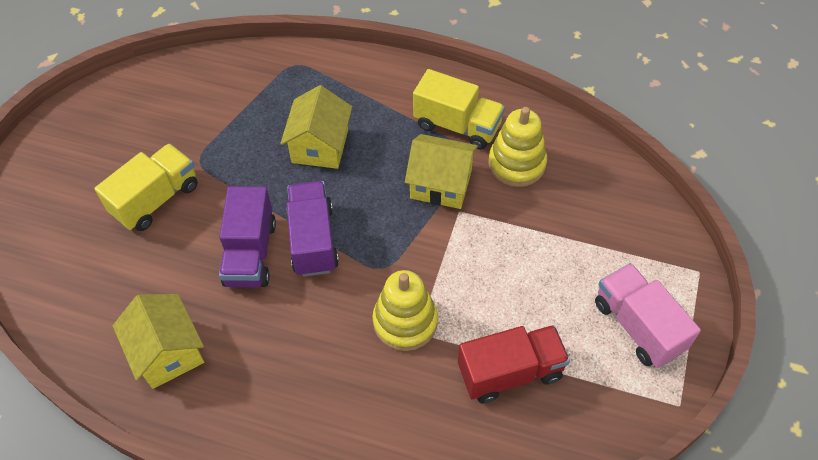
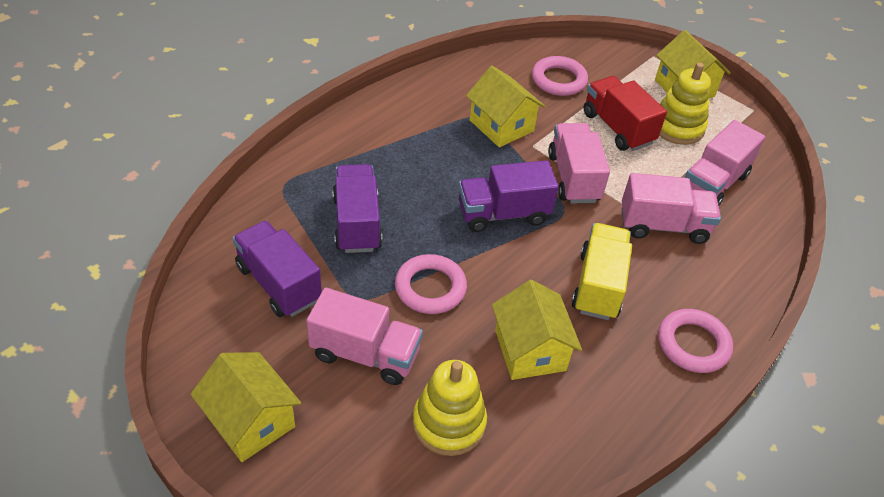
pink ring: none = 0 -> [395,254,467,314] [532,56,588,96] [658,309,733,373] = 3
pink truck: [595,263,701,368] = 1 -> [306,288,423,385] [548,123,610,204] [622,173,721,244] [684,120,765,206] = 4
purple truck: [219,186,276,287] [287,181,339,277] = 2 -> [232,221,322,317] [333,164,382,253] [458,160,559,232] = 3
yellow house: [113,294,204,389] [280,85,352,169] [405,134,478,209] = 3 -> [190,352,301,462] [466,66,545,147] [492,280,582,380] [655,30,730,98] = 4
yellow truck: [94,143,198,231] [413,69,505,150] = 2 -> [572,223,632,320] = 1

